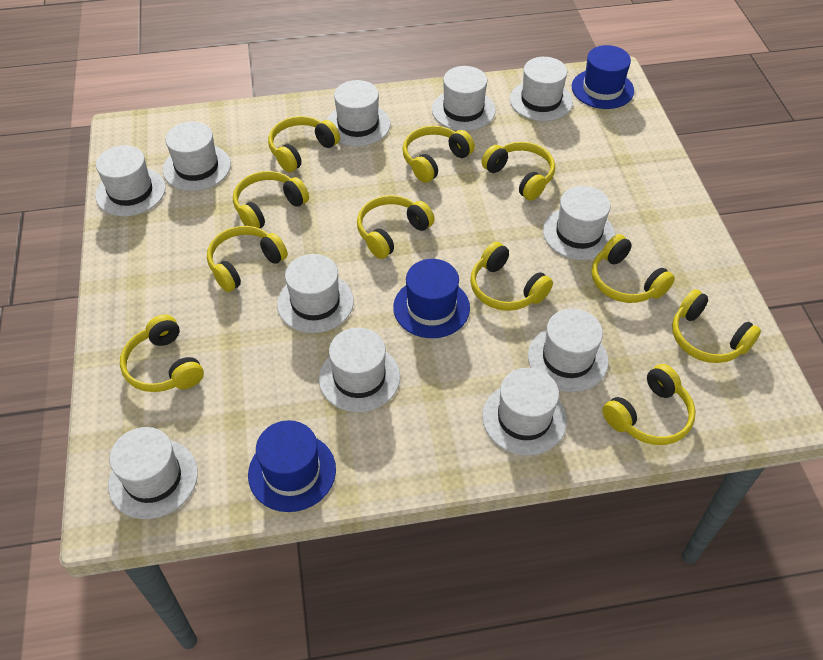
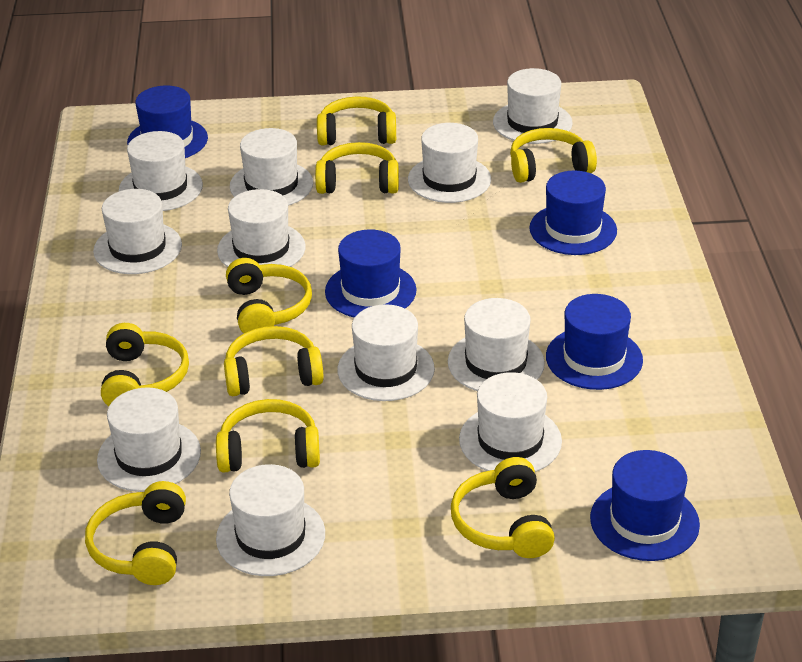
blue hat: [248,420,336,512] [393,259,470,338] [572,45,634,109] = 3 -> [127,86,208,158] [325,229,416,318] [529,171,617,255] [546,294,643,390] [590,450,700,561] = 5
yellow headphones: [120,314,204,392] [207,226,288,292] [233,171,309,228] [268,116,340,172] [357,195,435,259] [402,126,475,183] [470,242,553,311] [482,142,555,201] [591,234,675,303] [602,364,696,445] [672,289,761,363] = 11 -> [85,481,186,585] [101,323,189,406] [216,399,320,472] [224,326,324,396] [226,258,312,333] [315,142,399,194] [317,96,396,145] [451,457,555,558] [510,128,597,183] = 9

